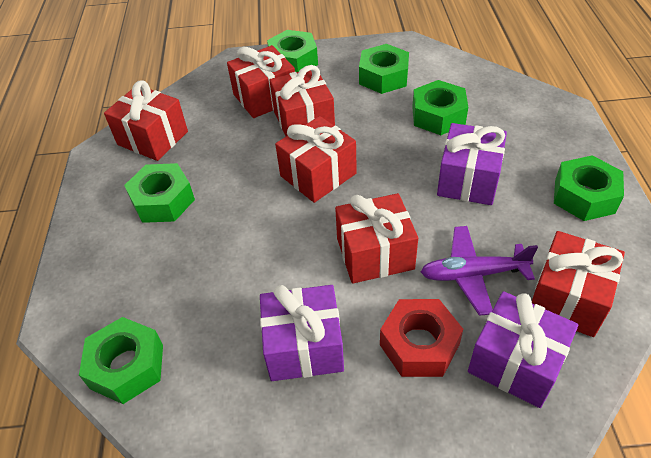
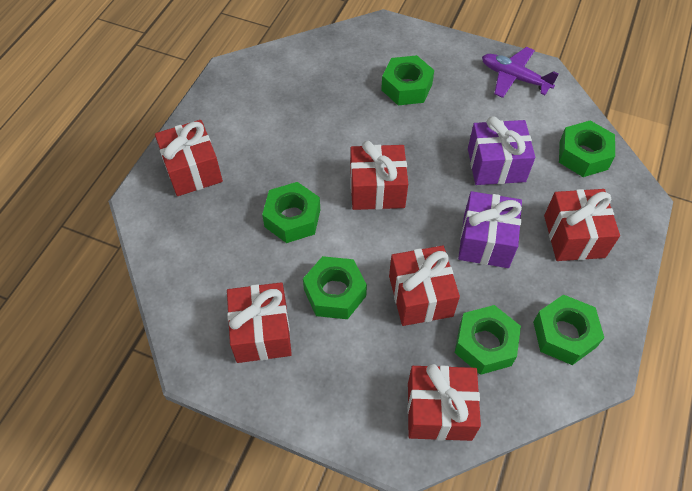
purple gift: [260,285,344,381] [437,123,507,205] [468,291,578,408] = 3 -> [458,191,522,268] [468,116,535,185] = 2
red nut: [380,299,463,377] = 1 -> none = 0

